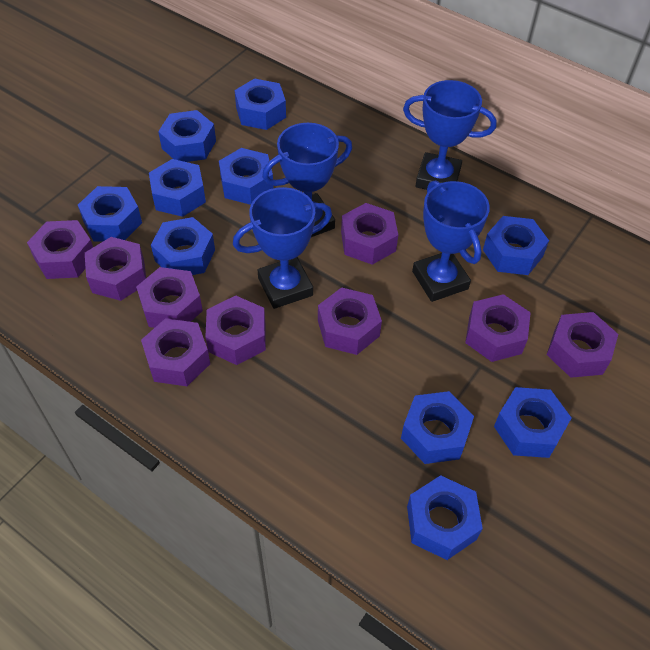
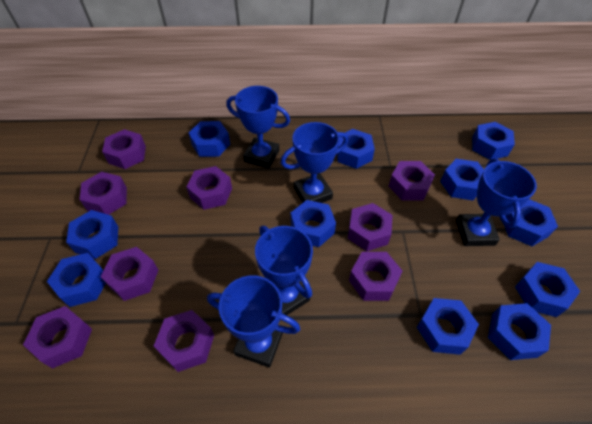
blue nut: [78,186,142,242] [149,159,206,217] [151,217,215,275] [158,110,216,162] [219,148,273,205] [235,78,286,130] [401,391,474,464] [407,475,483,560] [483,216,549,275] [494,387,571,458] = 10 -> [47,253,106,307] [66,210,118,259] [189,121,230,157] [291,200,336,247] [337,129,375,169] [417,298,479,355] [440,159,484,201] [472,122,515,160] [488,303,551,360] [504,199,558,246] [515,262,580,317] = 11
blue trophy: [233,187,332,309] [262,123,352,237] [403,80,497,190] [412,180,490,302] = 4 -> [207,275,300,368] [226,86,290,169] [255,226,313,315] [281,122,348,203] [456,158,537,246] = 5

